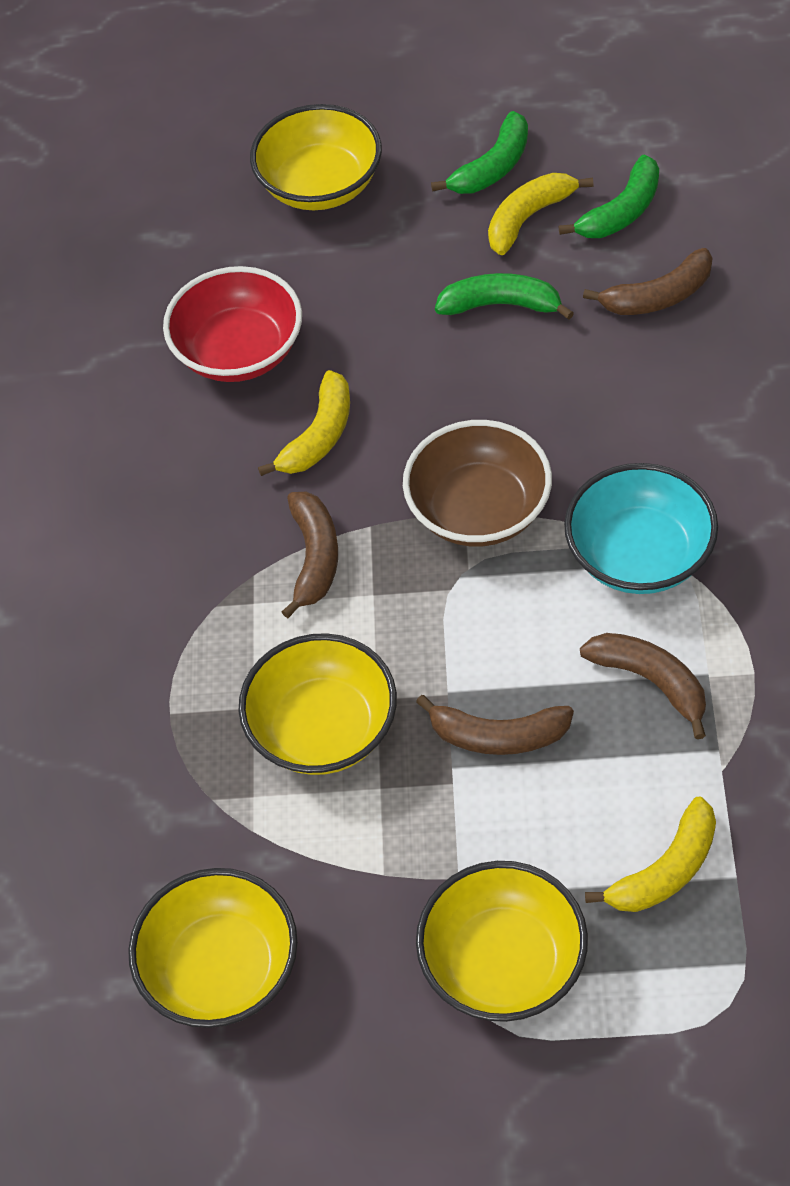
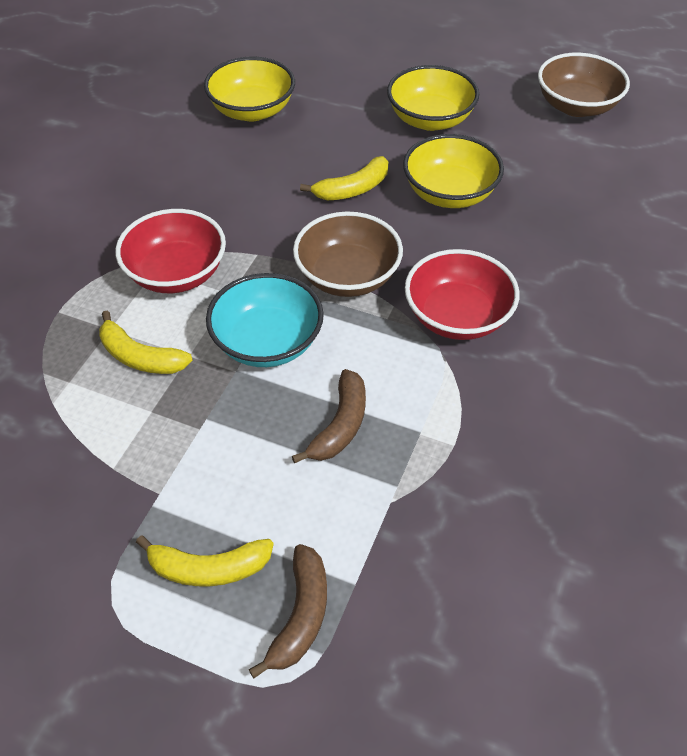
brown banana: [282,492,338,618] [416,695,574,755] [580,633,706,739] [583,248,712,315] = 4 -> [249,544,327,678] [292,369,366,464] = 2
brown bowl: [403,420,552,547] = 1 -> [293,211,403,297] [538,53,630,117] = 2
green banana: [431,111,528,194] [435,273,574,320] [559,154,659,238] = 3 -> none = 0
red bowl: [163,266,302,382] = 1 -> [115,209,226,293] [405,249,519,340] = 2
yellow bowl: [128,868,298,1028] [238,633,397,775] [250,104,382,210] [416,861,588,1022] = 4 -> [204,57,295,121] [387,65,479,131] [403,134,504,208] = 3

